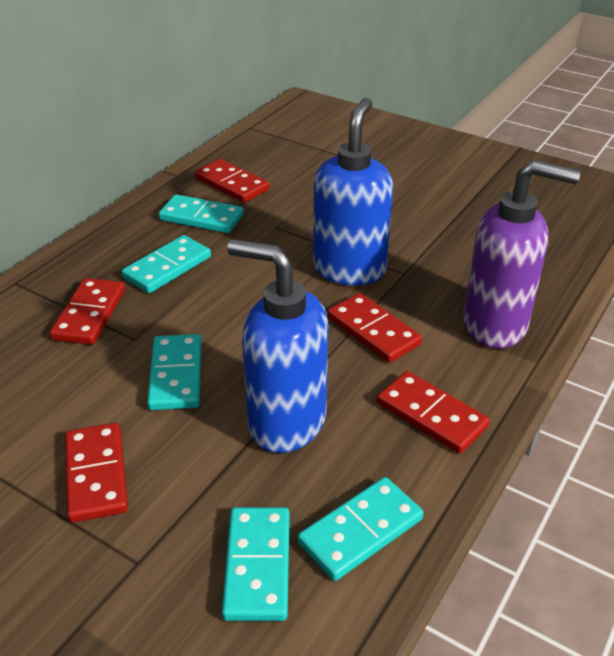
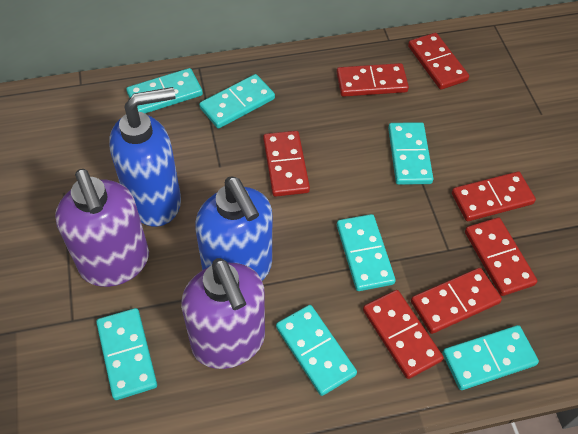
purple soap dispenser: [463,160,581,348] = 1 -> [55,169,149,287] [181,258,265,369] = 2
red domino: [50,278,125,345] [65,423,128,523] [195,159,269,203] [328,293,422,363] [377,371,490,454] = 5 -> [263,131,310,197] [336,63,409,97] [363,290,443,379] [408,33,469,90] [411,268,502,334] [452,171,536,221] [465,217,537,296] = 7
turquoise domino: [122,235,211,293] [147,334,202,410] [159,194,244,233] [222,507,290,621] [298,477,423,581] = 5 -> [96,308,157,400] [126,68,203,113] [199,74,275,129] [276,305,357,396] [337,214,396,291] [388,122,433,185] [442,325,539,390] = 7

